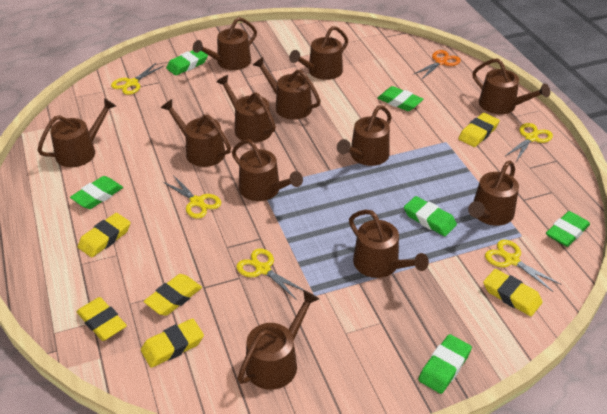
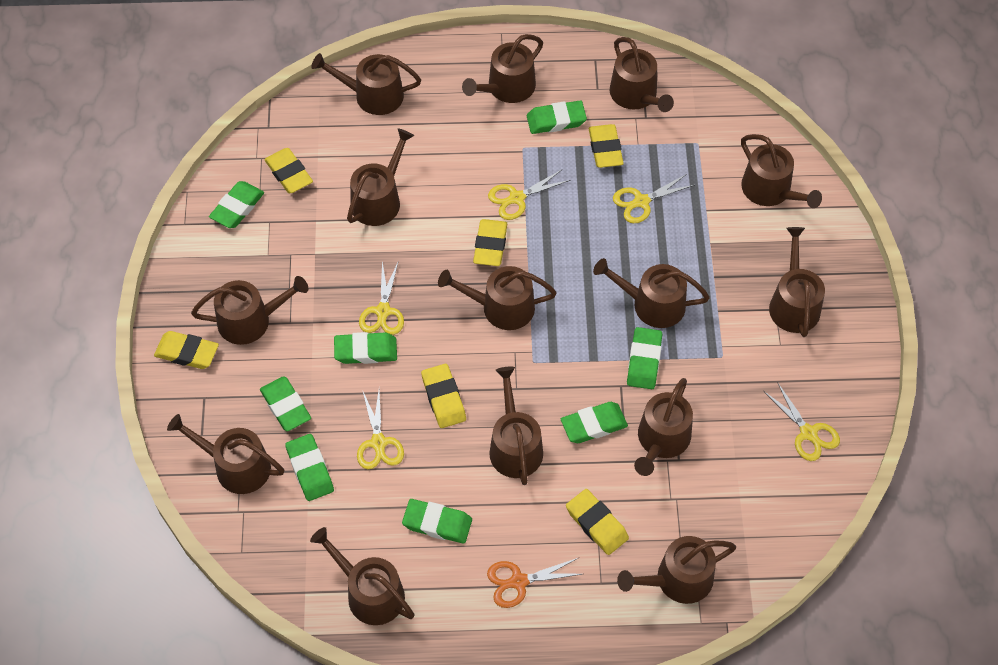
brown watering can: [37,98,116,167] [161,99,231,167] [193,17,257,70] [216,75,276,143] [232,139,303,201] [237,290,319,390] [253,57,321,120] [289,26,348,80] [337,105,392,166] [349,210,429,278] [468,161,519,226] [473,58,550,114] = 12 -> [167,414,284,494] [191,276,308,345] [310,527,415,625] [311,53,421,115] [347,128,414,226] [438,266,557,330] [462,34,543,103] [489,367,543,485] [593,258,710,328] [609,37,674,112] [617,536,736,604] [634,378,693,476] [741,134,822,208] [769,227,825,337] = 14
green eraser: [70,176,123,209] [166,50,208,76] [377,86,423,111] [404,196,457,236] [418,334,472,394] [546,211,590,247] = 6 -> [209,181,264,228] [260,376,311,431] [285,434,334,501] [334,332,397,364] [402,499,472,544] [527,101,587,134] [561,402,628,443] [627,327,662,389] = 8

